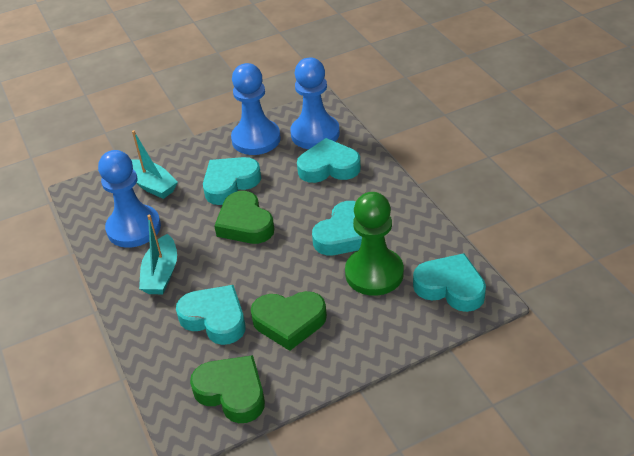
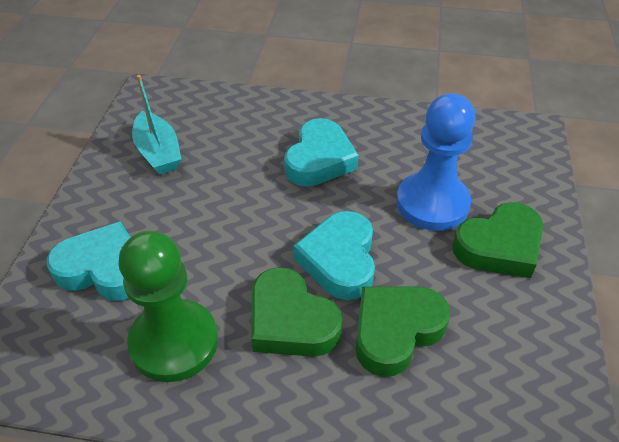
blue pawn: [98,150,161,248] [231,63,281,155] [290,58,340,149] = 3 -> [396,93,476,231] = 1
turquoise boat: [131,130,178,199] [139,215,177,294] = 2 -> [132,75,181,174] = 1
turquoise heart: [176,285,245,345] [203,157,261,205] [297,138,361,183] [312,201,362,255] [413,253,486,312] = 5 -> [47,222,131,301] [284,118,359,187] [293,211,375,300] = 3

